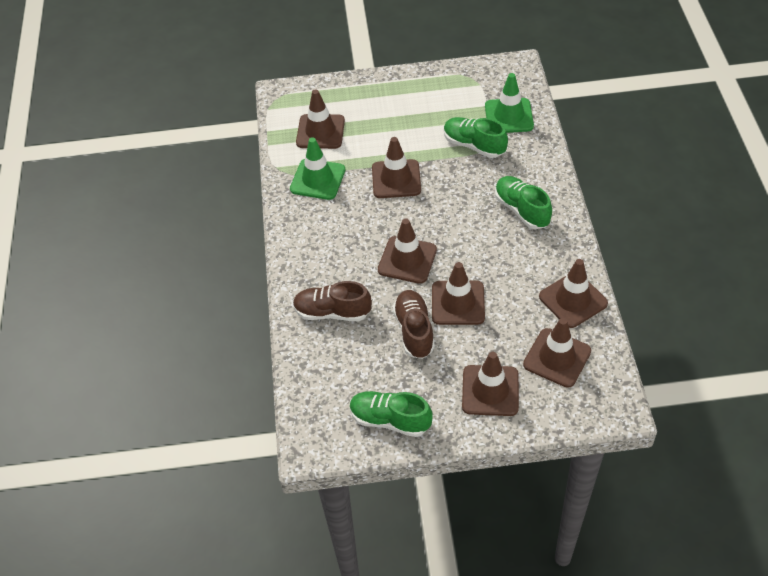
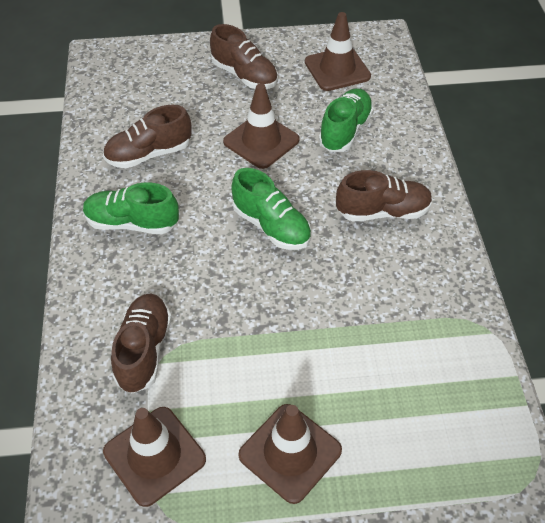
brown shoe: [293,281,372,321] [393,290,435,359] = 2 -> [103,105,192,168] [111,293,172,394] [210,24,278,89] [336,170,433,222] = 4
brown traffic cone: [296,89,345,149] [372,137,421,198] [378,219,437,284] [432,262,485,325] [462,352,519,416] [523,318,591,388] [539,259,608,328] = 7 -> [103,407,206,507] [223,83,300,169] [238,404,342,504] [305,12,371,91] = 4
green traffic cone: [290,137,345,200] [485,73,534,133] = 2 -> none = 0

